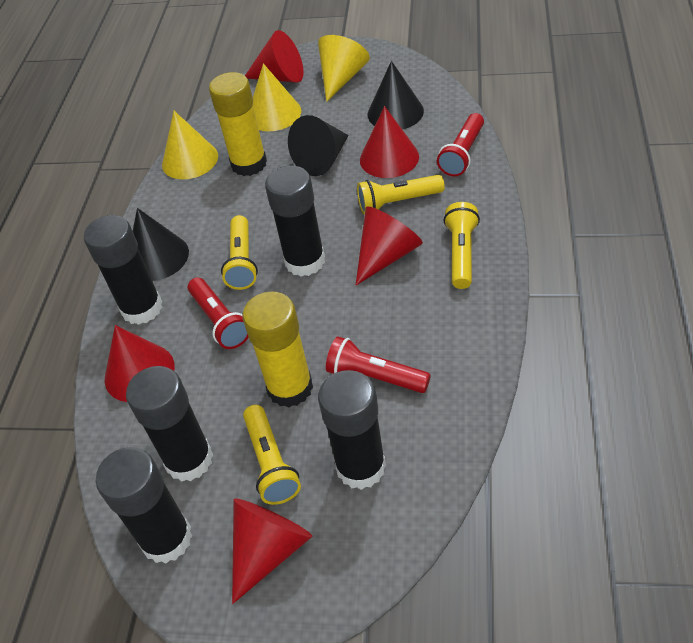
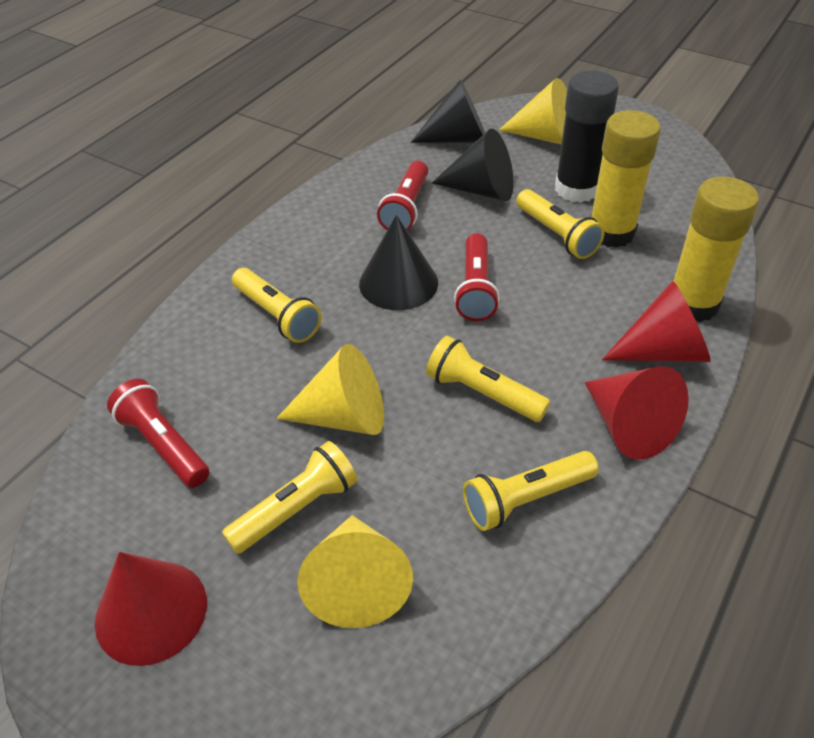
black glue stick: [84,215,162,325] [96,447,192,564] [126,366,213,482] [265,166,325,276] [318,370,386,490] = 5 -> [555,70,619,203] = 1
red cone: [105,325,175,402] [232,498,313,604] [245,30,304,83] [356,206,423,285] [360,106,419,178] = 5 -> [95,552,207,666] [585,366,689,460] [602,281,711,362] = 3
yellow flashlight: [221,215,258,290] [243,405,301,505] [357,175,445,214] [443,202,480,289] = 4 -> [222,441,358,554] [232,268,322,343] [426,336,550,422] [463,451,599,531] [516,189,604,259] = 5

